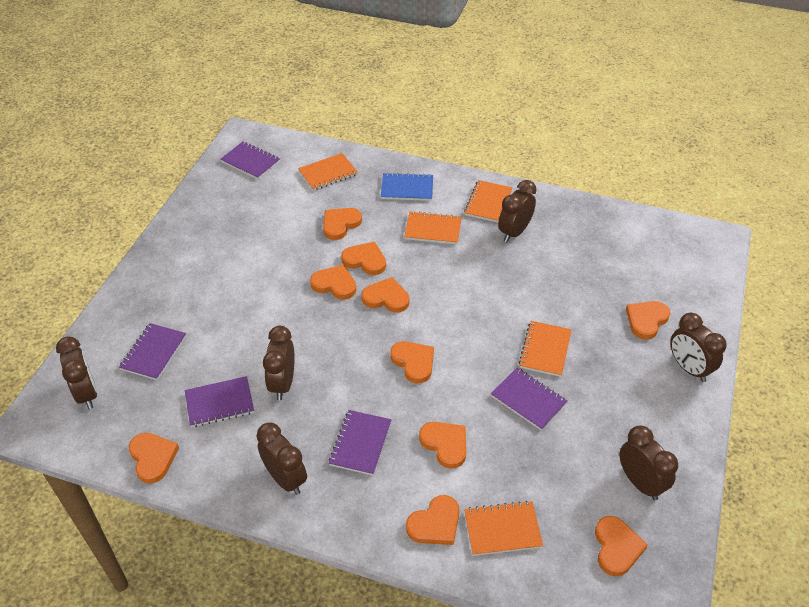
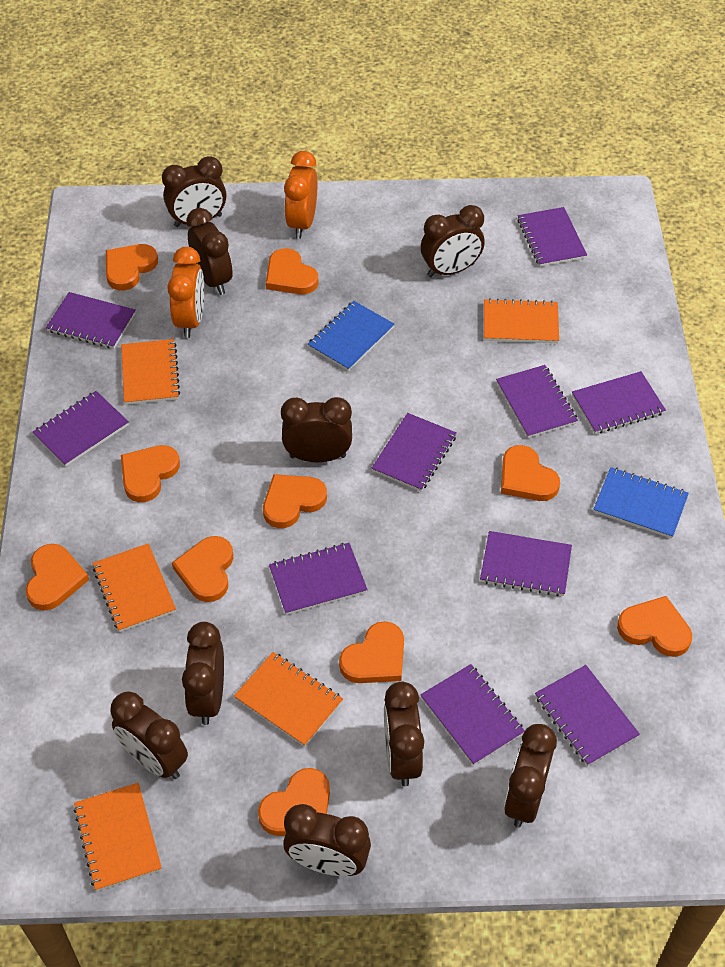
blue notebook: [381,172,433,201] = 1 -> [308,301,395,371] [593,467,689,538] = 2
brown clock: [56,336,97,409] [257,423,307,495] [263,326,294,400] [498,180,537,242] [620,426,678,501] [670,313,727,382] = 6 -> [110,691,188,779] [162,156,226,227] [182,622,224,725] [186,208,233,295] [281,397,352,462] [283,804,371,876] [384,682,424,786] [421,205,485,277] [504,724,557,827] = 9
orange clock: none = 0 -> [167,247,204,338] [284,151,317,239] = 2
purple notebook: [119,323,186,380] [185,376,254,427] [220,142,280,179] [329,410,391,476] [491,368,568,430] = 5 -> [32,391,129,467] [46,292,135,349] [269,543,368,615] [372,413,457,492] [420,664,525,766] [480,531,572,596] [496,365,578,438] [517,207,587,267] [535,665,640,766] [572,371,666,434] = 10

